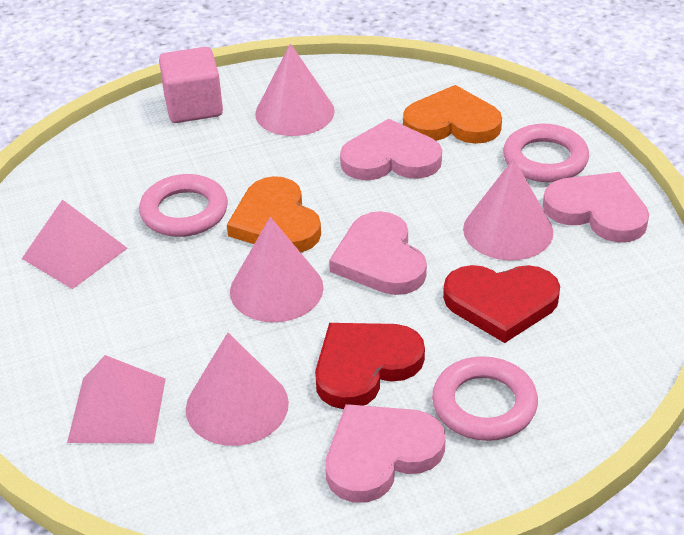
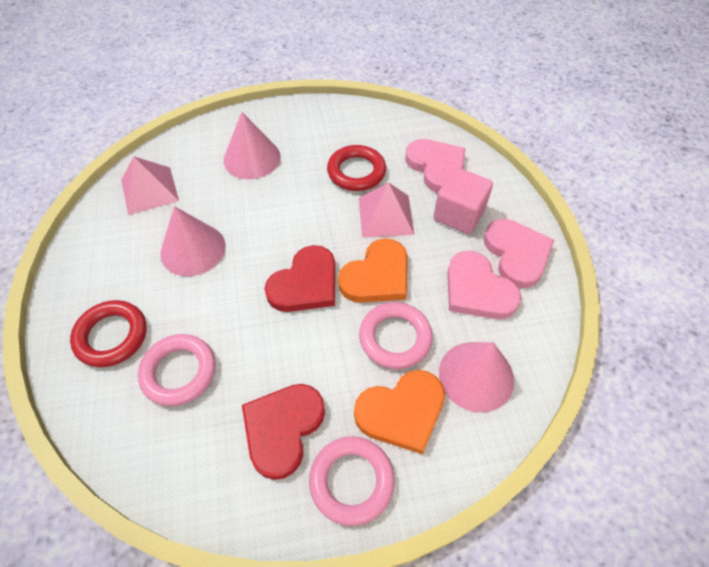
pink cone: [186,333,289,446] [230,217,324,322] [255,44,335,136] [463,158,553,261] = 4 -> [160,206,226,276] [224,112,281,179] [439,342,514,413] = 3
pink heart: [326,404,445,503] [329,211,427,295] [340,119,442,180] [543,172,649,242] = 4 -> [405,139,465,193] [447,251,521,319] [484,219,554,288] = 3
red ring: none = 0 -> [70,300,147,367] [327,145,386,191] = 2

